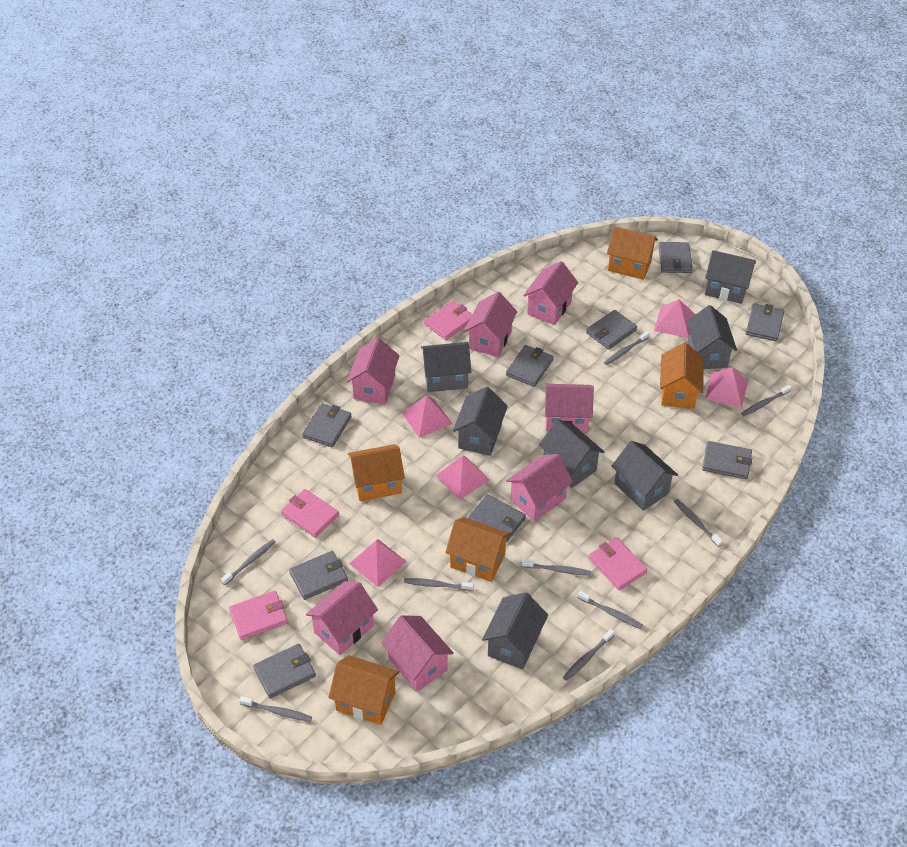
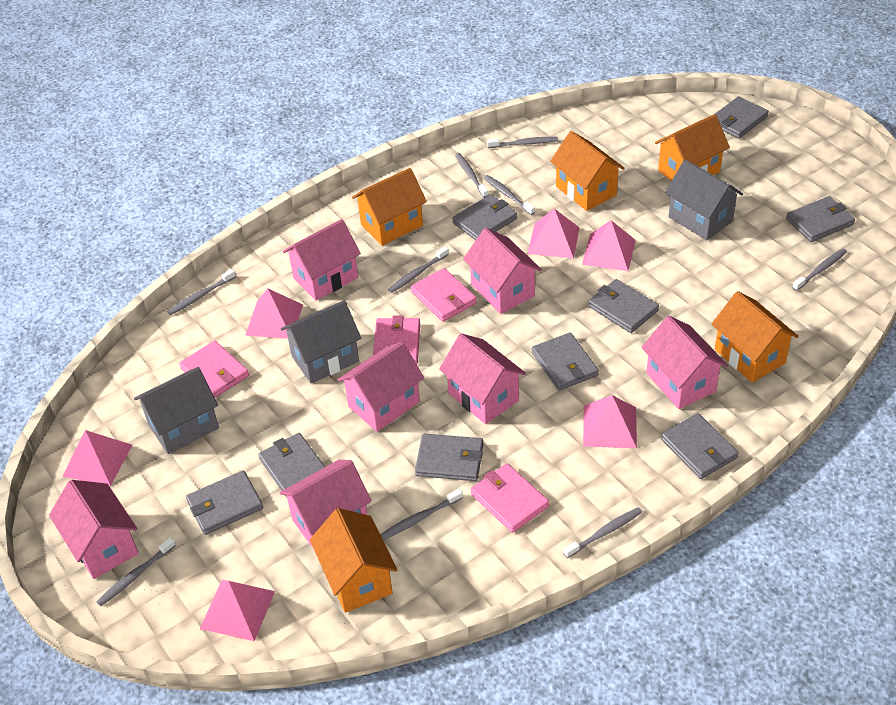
grey house: [421,342,471,392] [453,387,508,456] [482,592,548,670] [539,419,604,488] [612,441,678,511] [686,305,737,369] [705,250,756,304] = 7 -> [134,367,219,454] [281,301,361,383] [665,159,743,240] = 3
pink pyramid: [349,539,407,587] [402,396,452,438] [435,456,490,499] [654,299,695,338] [705,367,748,408] = 5 -> [62,430,132,486] [200,580,275,641] [245,288,303,339] [528,208,579,258] [582,220,636,271] [583,395,637,448] = 6

